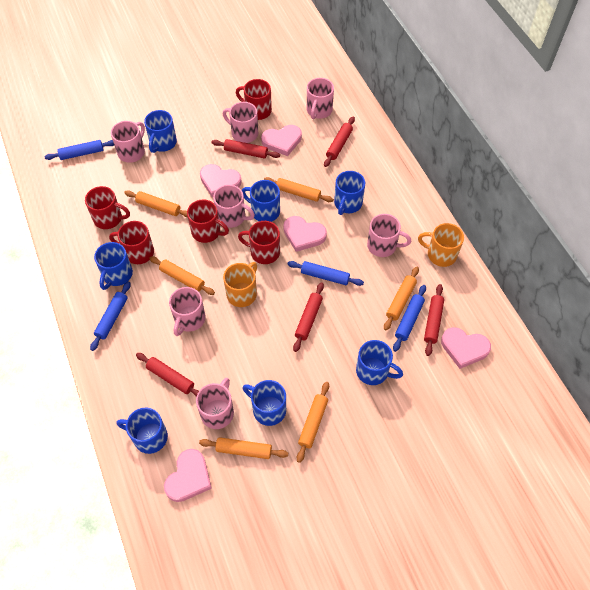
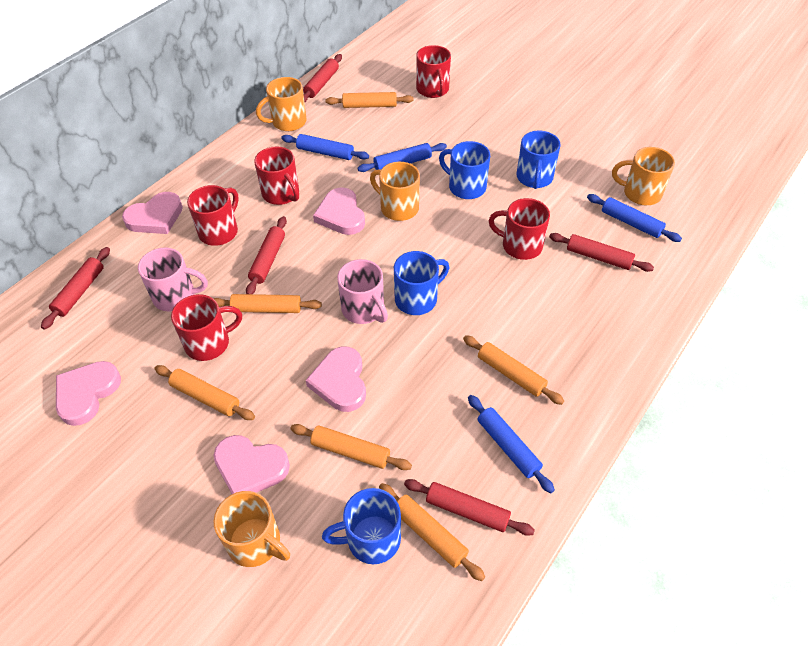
blue mug: [94,242,133,290] [116,408,168,454] [144,110,177,153] [242,180,280,222] [243,380,286,426] [334,171,365,215] [356,340,403,385] = 7 -> [322,488,401,564] [394,251,449,315] [439,141,490,199] [517,131,561,189] = 4
orange mug: [223,262,257,307] [418,223,464,267] = 2 -> [213,491,290,567] [256,77,307,131] [370,162,420,221] [612,147,675,205] = 4
pink mug: [111,121,145,163] [169,287,206,336] [196,378,234,429] [213,185,255,228] [223,102,258,143] [307,78,334,119] [367,214,411,257] = 7 -> [138,248,208,312] [337,259,388,324] = 2

